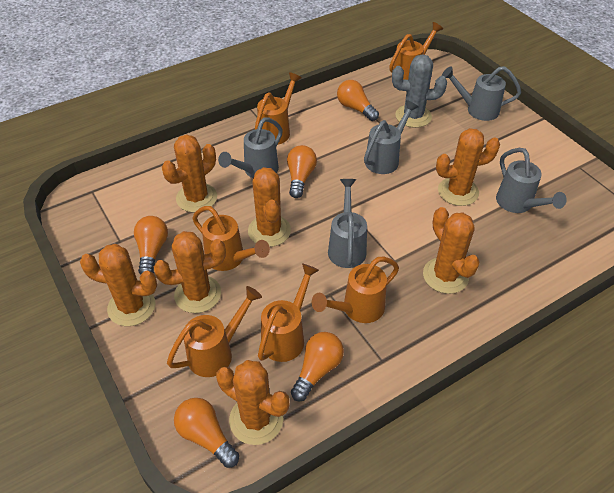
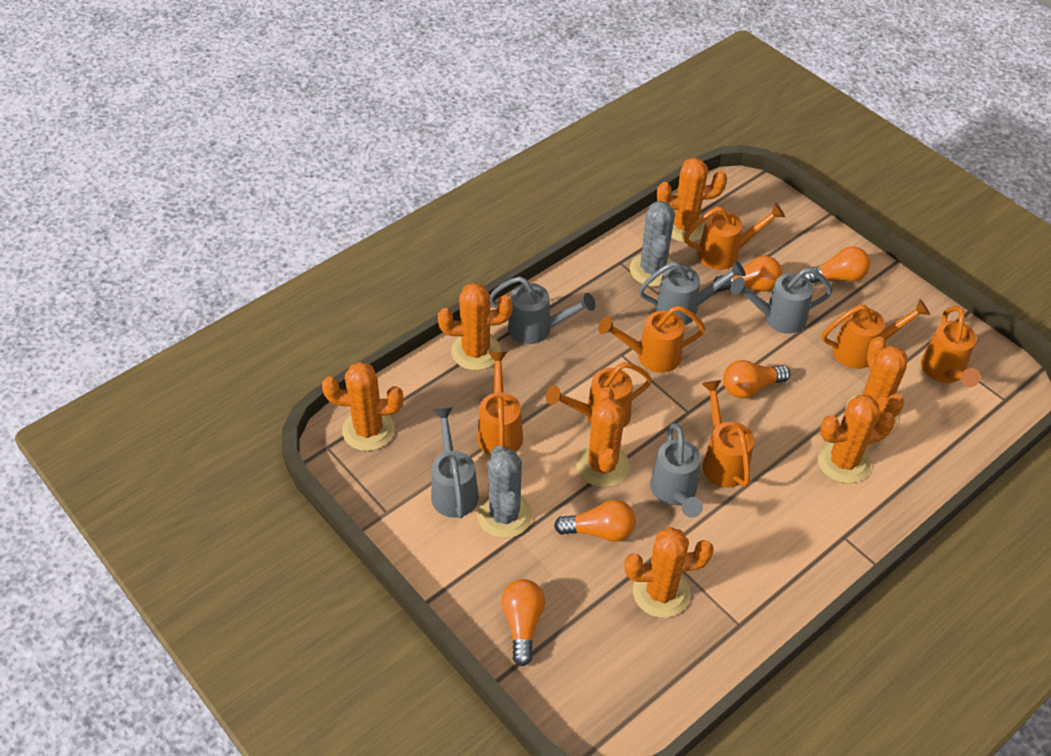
grey cactus: [392,54,447,128] = 1 -> [477,445,532,538] [630,201,675,287] = 2
orange watering can: [167,286,262,377] [192,206,270,271] [255,72,301,145] [258,263,319,362] [312,257,399,323] [389,22,443,80] = 6 -> [477,352,523,456] [546,362,652,428] [598,306,705,373] [684,203,785,270] [702,380,754,487] [822,299,930,369] [921,306,981,387] = 7

